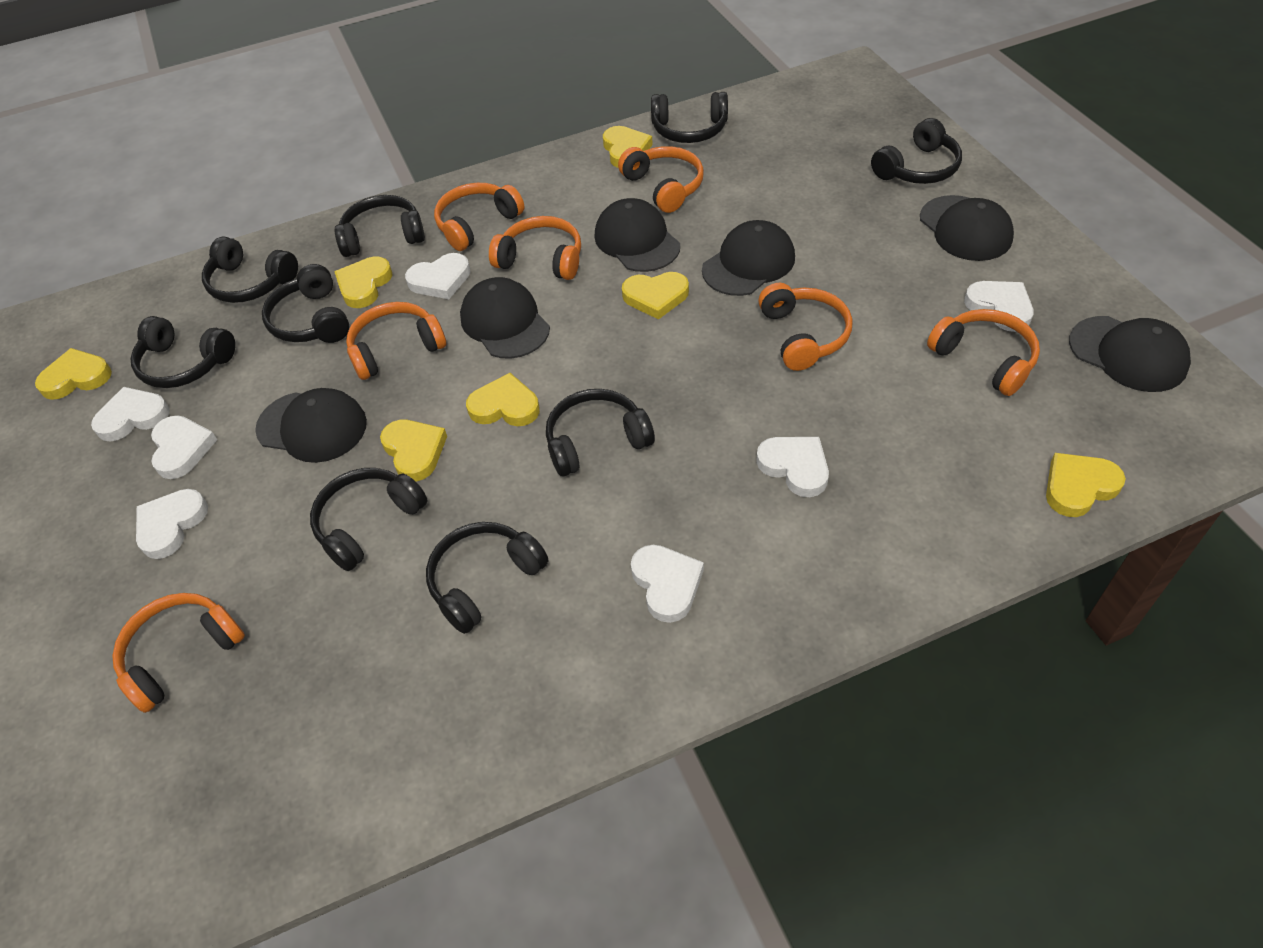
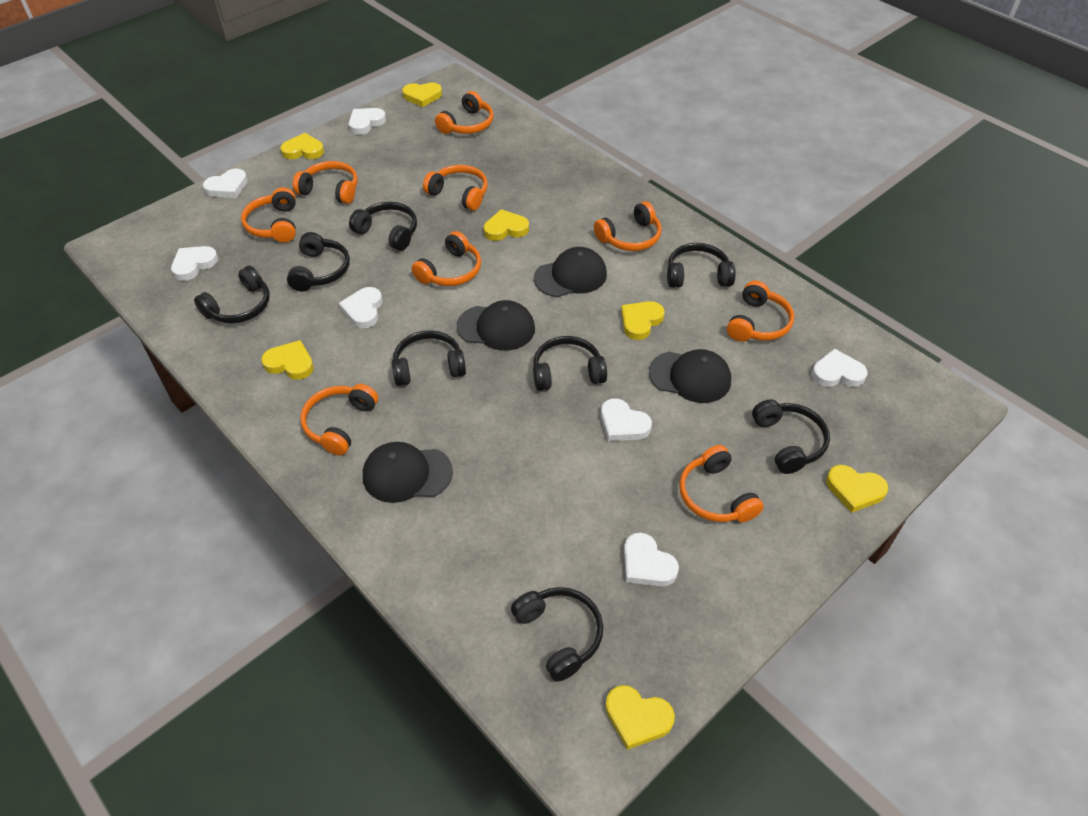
black cap: [255,388,367,463] [460,277,550,359] [594,198,680,272] [702,220,795,296] [920,195,1014,261] [1069,316,1191,392] = 6 -> [363,442,453,503] [457,300,535,351] [534,247,607,297] [649,349,731,403] = 4
black headphones: [131,316,235,388] [202,237,298,303] [262,264,349,343] [310,468,427,571] [335,195,425,257] [426,522,548,634] [546,389,655,476] [651,92,728,143] [871,118,962,184] = 9 -> [194,266,270,323] [287,232,350,292] [349,202,417,251] [392,330,466,386] [511,587,603,682] [533,336,607,391] [667,243,736,288] [752,399,830,474] = 8
orange headphones: [112,593,245,713] [346,302,446,380] [434,183,525,251] [489,216,581,280] [618,146,704,213] [758,283,852,371] [927,309,1040,396] = 7 -> [241,187,296,243] [293,161,358,204] [300,384,378,456] [411,231,481,286] [423,165,488,211] [435,91,493,134] [594,201,661,251] [679,445,764,522] [727,281,794,342] = 9

